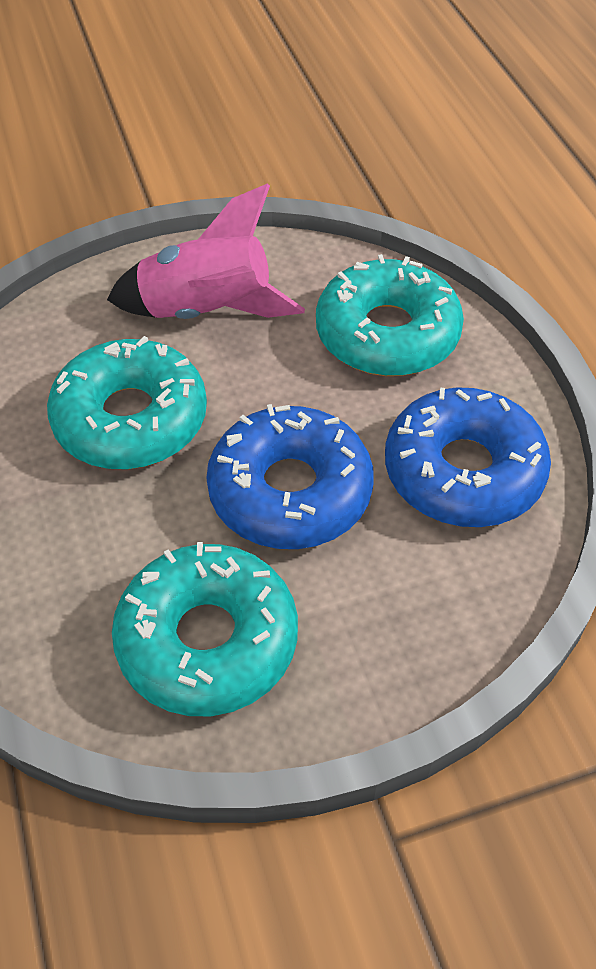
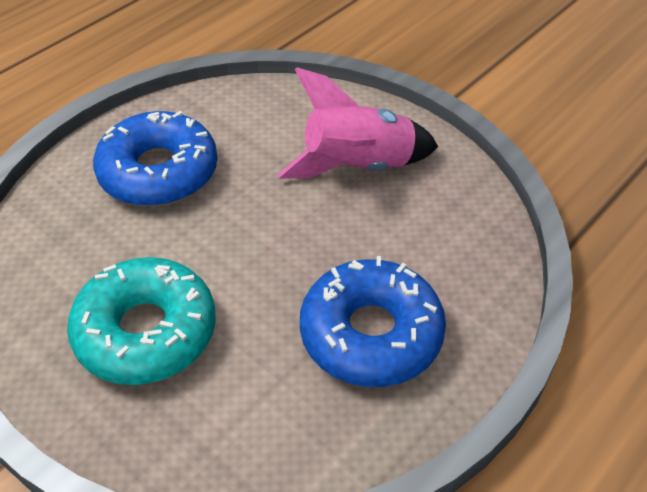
turquoise donut: [47,336,207,469] [112,542,298,716] [316,254,464,376] = 3 -> [67,257,216,385] = 1

